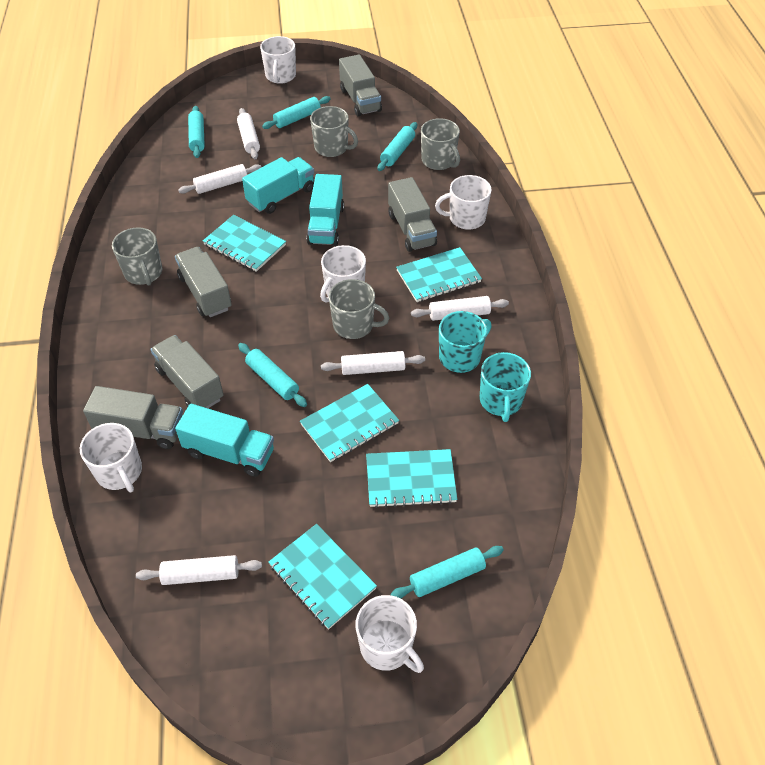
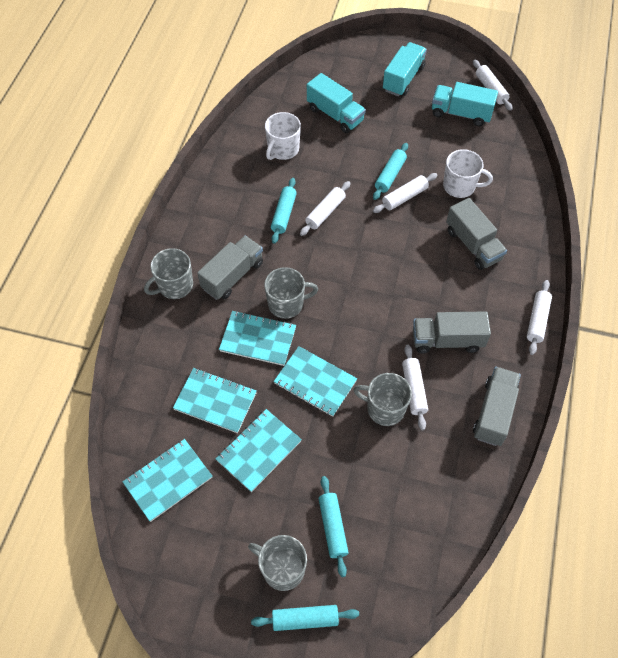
grey truck: [83,386,183,449] [150,335,224,408] [175,247,232,317] [339,54,382,117] [388,177,437,252] = 5 -> [197,236,263,300] [413,311,491,354] [446,198,507,270] [473,367,521,446] = 4
turquoise mug: [439,311,492,373] [479,352,531,422] = 2 -> none = 0
turquoise rolling pin: [188,106,205,158] [238,343,307,407] [262,96,331,129] [377,122,417,171] [390,546,504,599] = 5 -> [251,605,359,631] [271,178,297,244] [319,476,349,577] [373,143,408,200] = 4
white mug: [80,423,142,492] [260,36,296,84] [320,245,366,303] [355,595,424,673] [435,175,492,230] = 5 -> [265,112,301,160] [443,149,493,198] = 2

